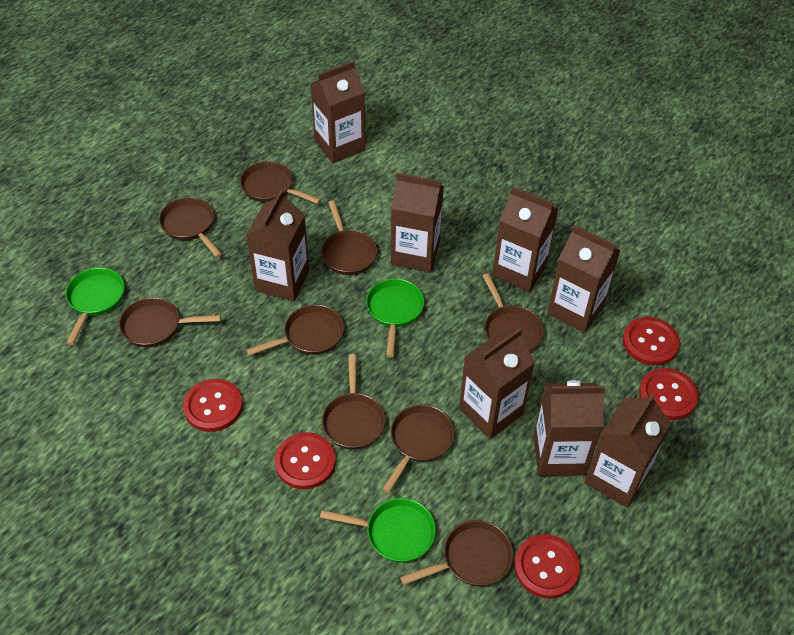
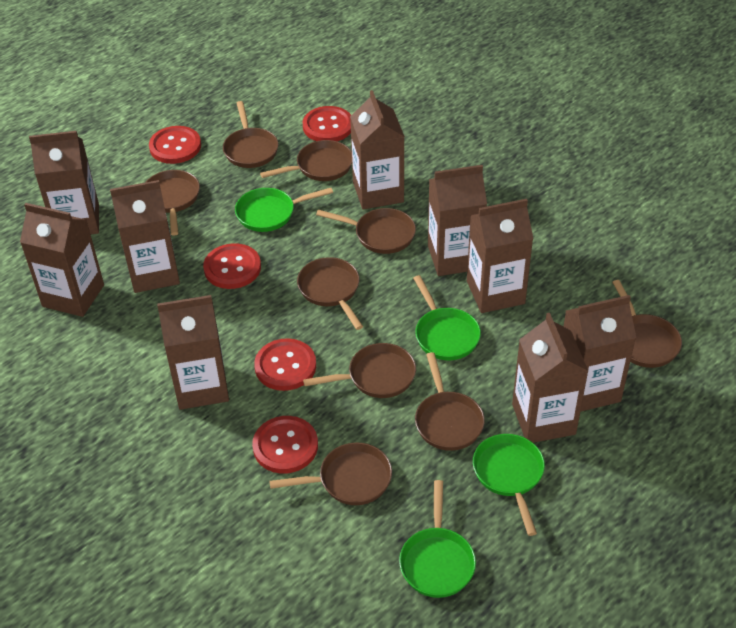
brown carton: [246,190,309,301] [311,61,365,163] [391,173,444,272] [459,328,535,439] [492,186,558,292] [533,380,605,476] [547,225,621,333] [584,393,671,508] = 8 -> [20,203,104,317] [29,131,99,234] [110,180,180,293] [157,295,229,410] [350,90,405,209] [428,165,487,276] [467,199,533,313] [512,313,588,443] [563,295,636,412] = 9
green pan: [65,268,125,345] [320,498,436,563] [366,279,424,357] = 3 -> [235,188,333,232] [399,480,476,598] [413,275,481,360] [473,434,545,536] = 4

